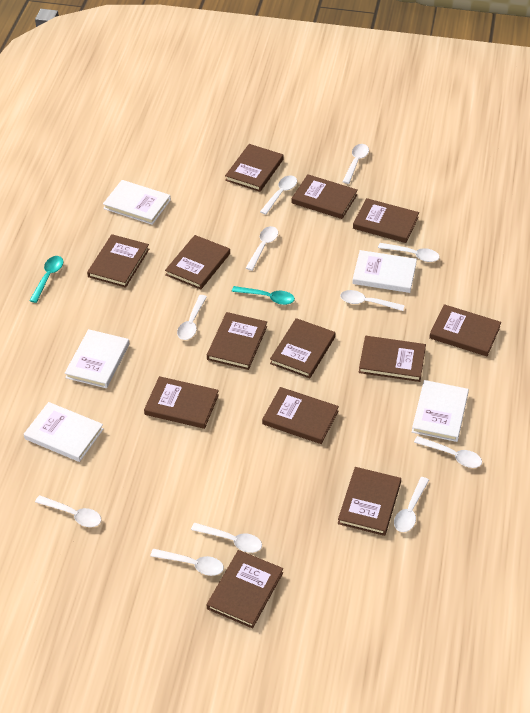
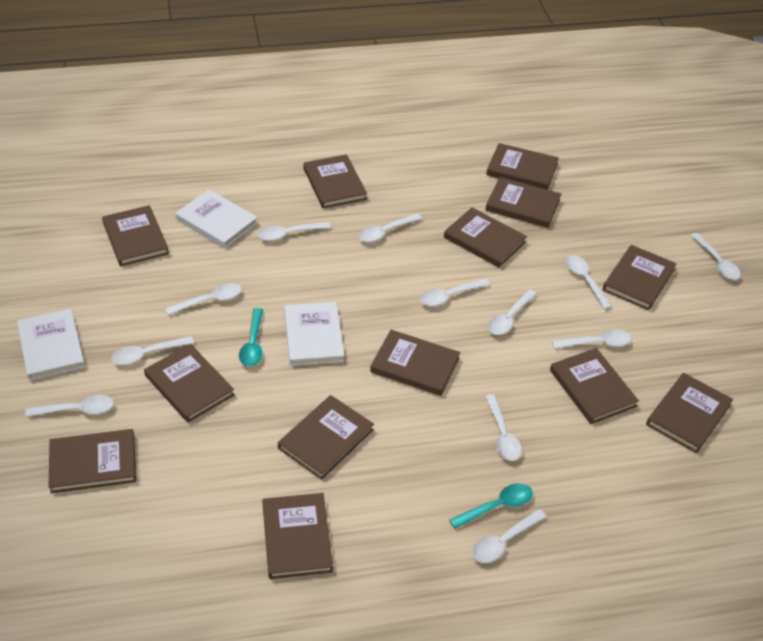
white book: [24,402,104,462] [65,329,129,388] [103,180,171,225] [352,250,417,293] [412,380,469,442] = 5 -> [17,309,85,380] [176,189,258,248] [284,302,344,366] = 3
white spoon: [35,495,101,527] [150,549,224,576] [177,295,207,340] [191,523,262,553] [246,226,278,271] [260,175,297,215] [340,290,405,311] [342,144,369,184] [378,243,440,262] [394,477,429,532] [414,436,482,468] = 11 -> [25,395,114,417] [111,336,194,365] [165,283,242,315] [258,222,331,241] [358,213,422,242] [420,279,490,306] [472,509,547,563] [485,394,522,461] [488,289,537,335] [552,329,632,349] [565,255,613,310] [690,233,741,280] = 12

